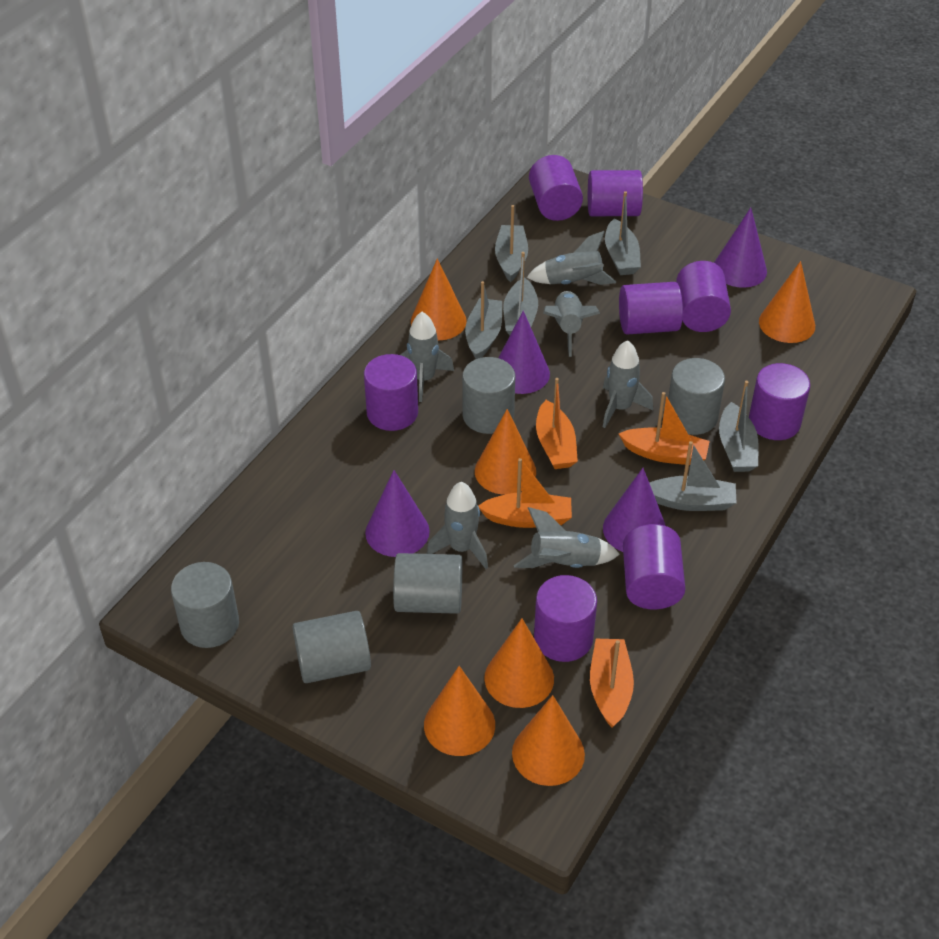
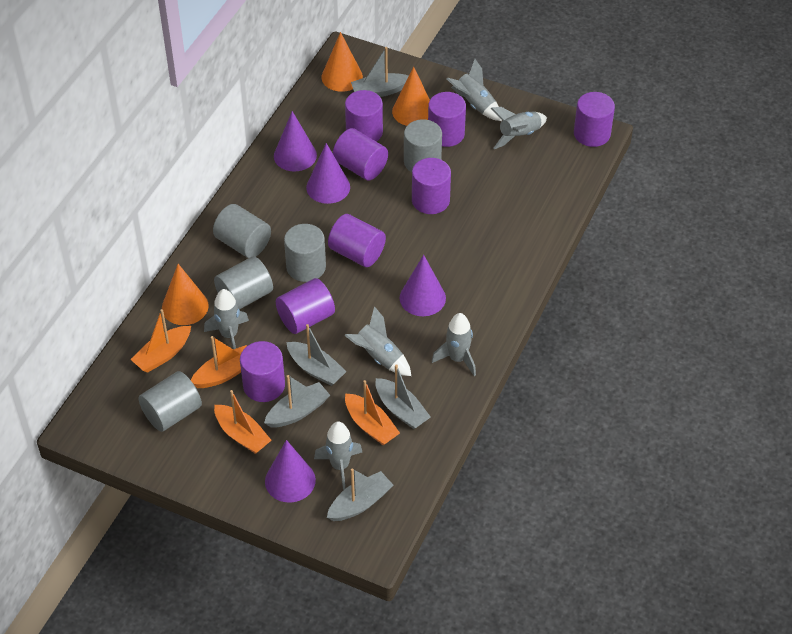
grey boat: [465,281,502,359] [495,205,528,282] [503,252,538,336] [605,191,641,275] [650,441,737,511] [719,381,759,472] = 6 -> [264,375,330,427] [287,324,347,386] [327,468,393,521] [351,47,409,97] [375,364,431,429] = 5
orange cone: [411,259,467,340] [424,666,495,756] [475,409,536,495] [484,618,554,708] [512,695,585,786] [759,261,815,343] = 6 -> [162,264,209,325] [322,32,363,92] [392,67,430,126] = 3

